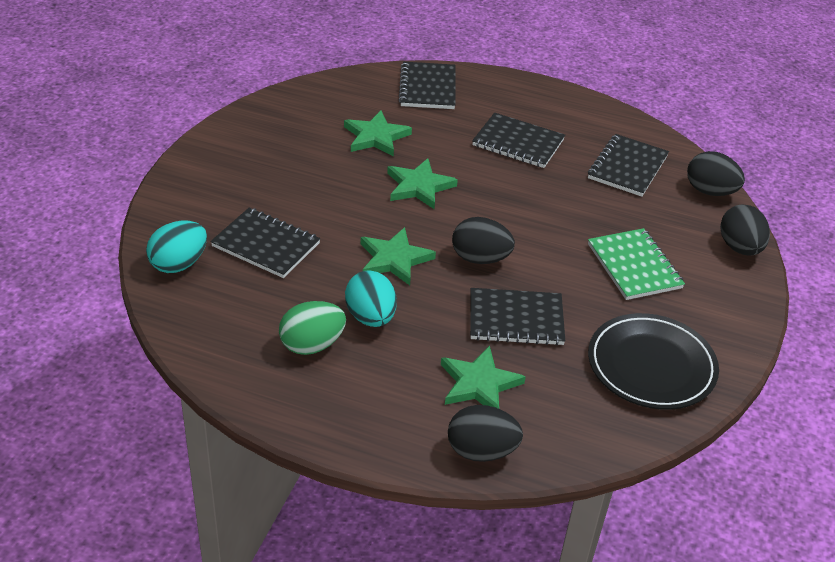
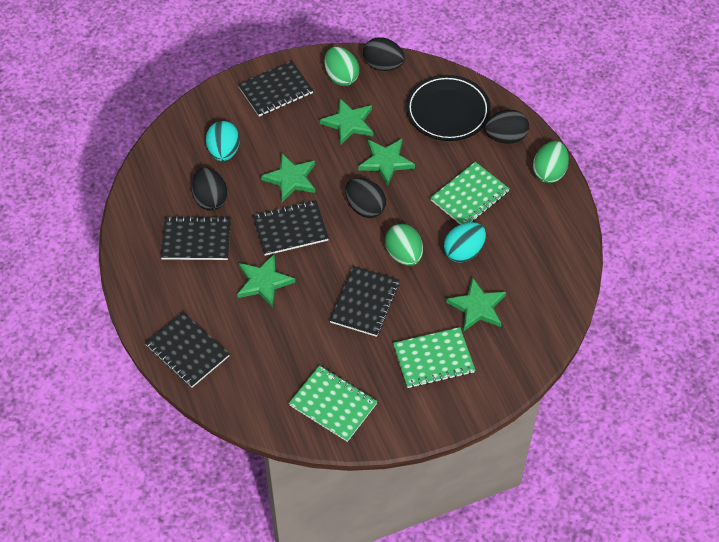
green egg: [279,301,346,355] = 1 -> [324,47,359,86] [385,224,423,266] [533,141,569,183] = 3
green notebook: [588,228,685,300] = 1 -> [289,366,378,442] [393,327,475,388] [430,162,509,225] = 3
green star: [344,110,412,157] [361,227,436,285] [387,158,458,209] [441,346,526,409] = 4 -> [237,254,295,308] [261,154,316,202] [320,98,373,145] [358,139,415,186] [446,277,506,331] = 5

